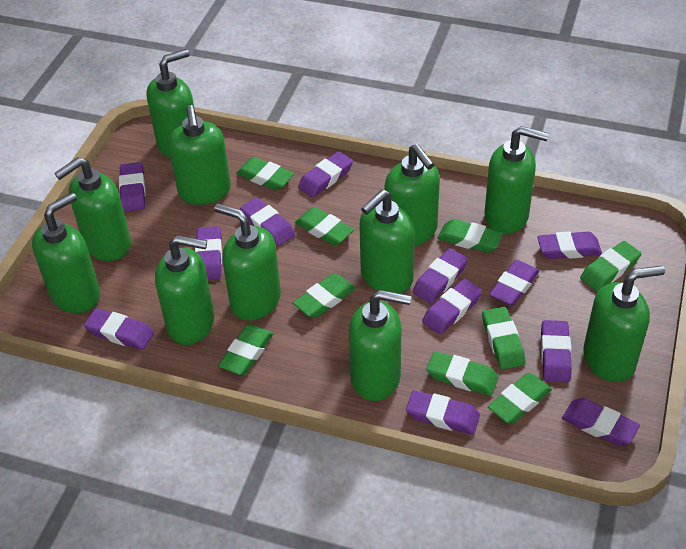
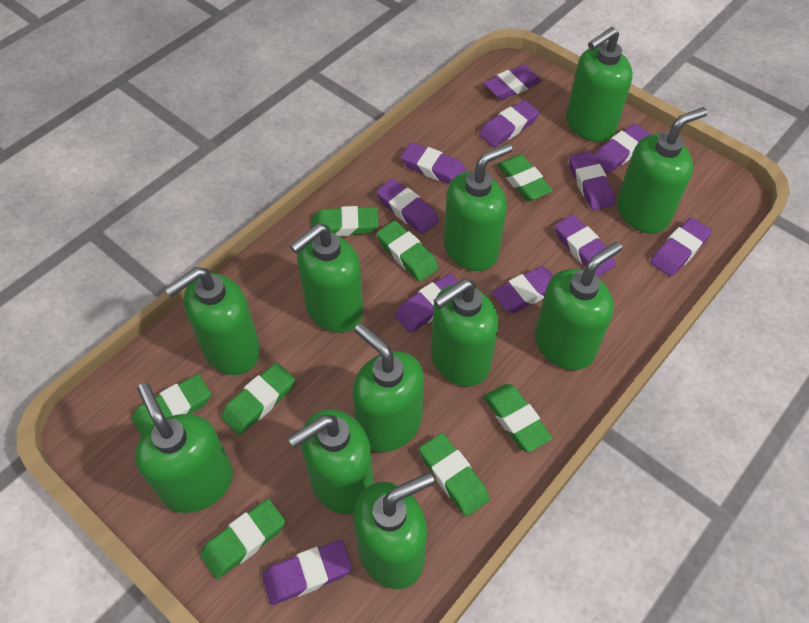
green eraser: [218,324,273,375] [236,157,294,191] [293,274,356,318] [295,207,354,246] [426,351,498,396] [437,219,503,253] [482,307,526,369] [488,373,552,424] [580,241,641,291] = 9 -> [132,374,211,437] [200,499,285,579] [221,363,295,435] [312,206,379,236] [376,221,439,282] [419,433,490,516] [484,384,552,452] [497,154,553,201] = 8
purple eraser: [84,308,154,350] [119,162,146,212] [195,226,222,280] [240,197,295,246] [298,151,353,197] [406,390,480,435] [413,248,468,303] [422,279,482,334] [489,260,539,306] [537,231,602,259] [541,320,572,383] [562,398,640,446] = 12 -> [262,540,352,605] [376,179,439,234] [395,273,459,333] [401,142,467,184] [479,100,539,147] [484,64,542,100] [492,266,553,313] [555,215,616,277] [569,151,615,210] [594,124,651,173] [650,217,712,277] = 11

